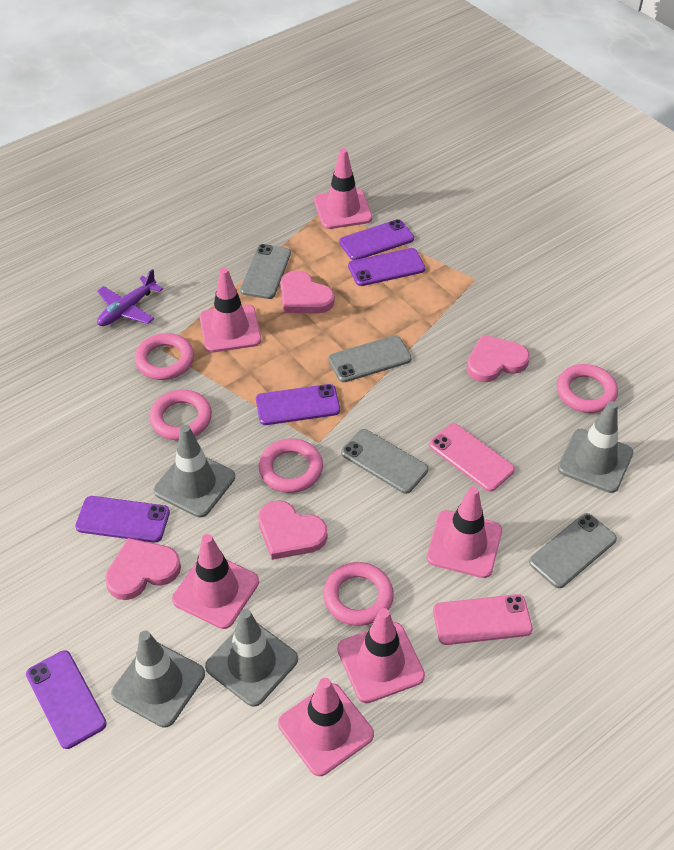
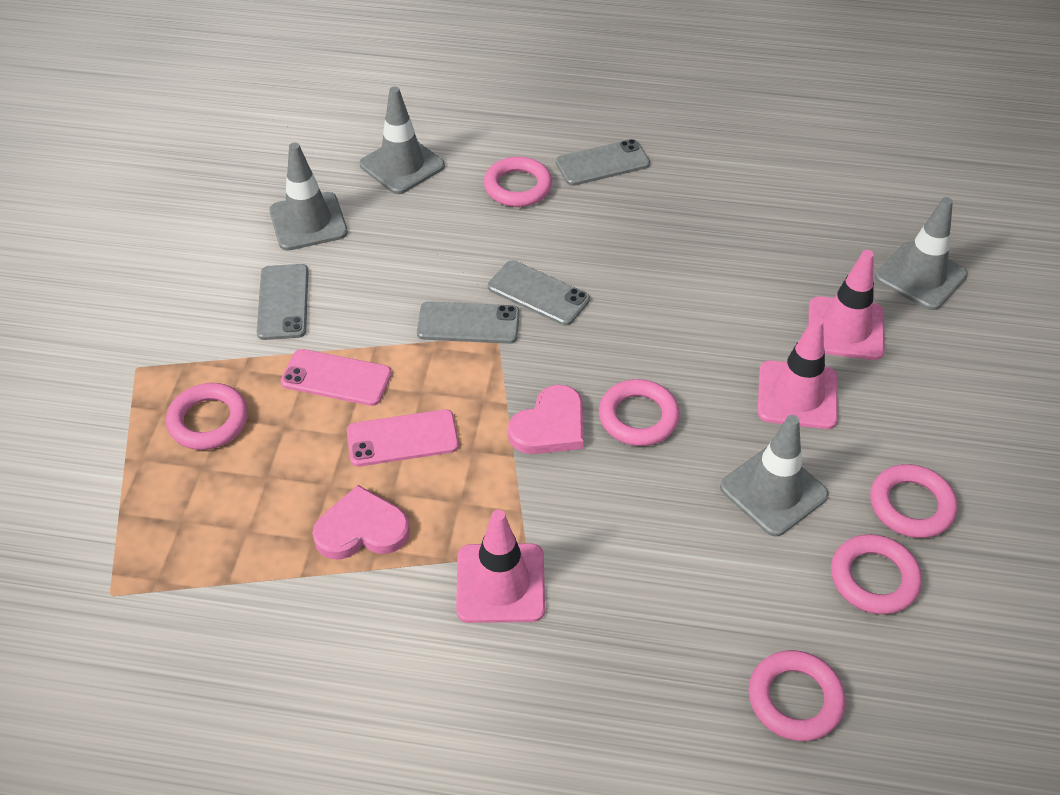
pink heart: [105,538,181,600] [258,500,327,560] [280,270,334,314] [466,334,530,382] = 4 -> [312,485,410,560] [508,385,584,454] = 2
pink ring: [134,333,194,380] [149,390,212,440] [259,439,323,493] [323,562,394,626] [557,364,618,413] = 5 -> [166,383,248,450] [484,157,552,207] [599,379,680,446] [749,650,845,741] [831,534,922,614] [870,464,957,538] = 6
pink traffic cone: [172,534,259,629] [200,268,261,352] [278,678,374,776] [314,148,372,229] [337,608,425,703] [427,486,502,578] = 6 -> [456,510,545,623] [758,317,838,429] [808,250,885,360] = 3
purple phone: [26,651,107,749] [75,496,170,543] [256,384,340,425] [339,219,414,260] [348,248,425,286] = 5 -> none = 0
purple plane: [97,269,163,326] = 1 -> none = 0

